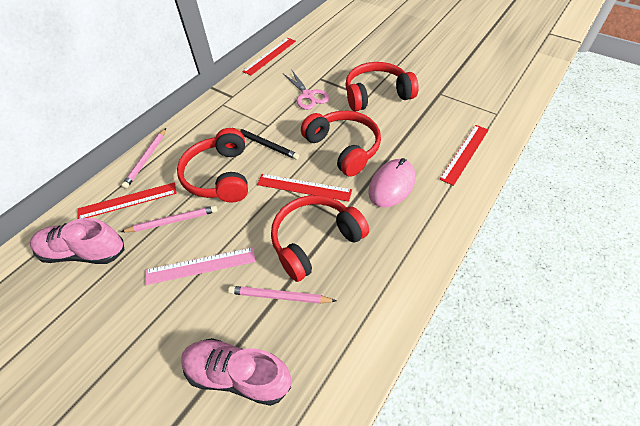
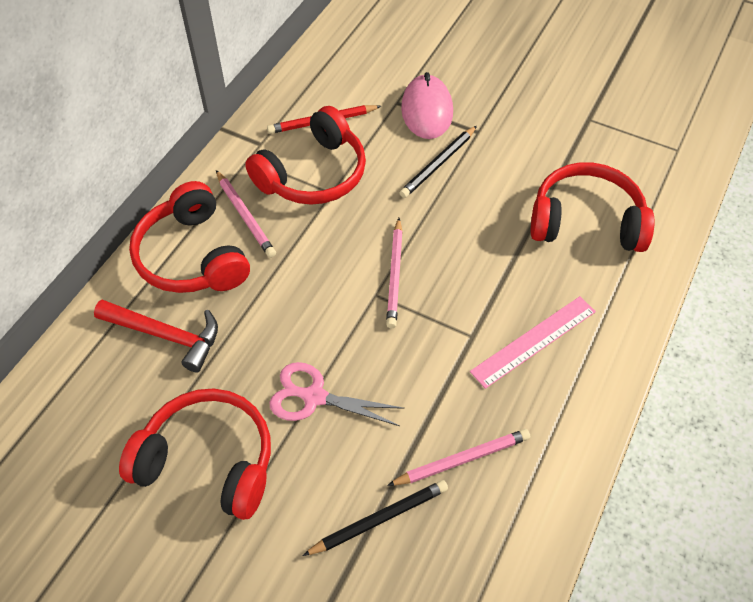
black pencil: [235,128,299,160] = 1 -> [302,480,448,556] [399,126,477,198] = 2
pink shoe: [29,218,124,264] [181,338,291,406] = 2 -> none = 0
red hammer: none = 0 -> [94,300,218,372] = 1
red pencil: none = 0 -> [267,105,381,134] = 1
red ruler: [77,182,177,219] [242,38,296,75] [257,174,352,202] [440,125,489,186] = 4 -> none = 0

